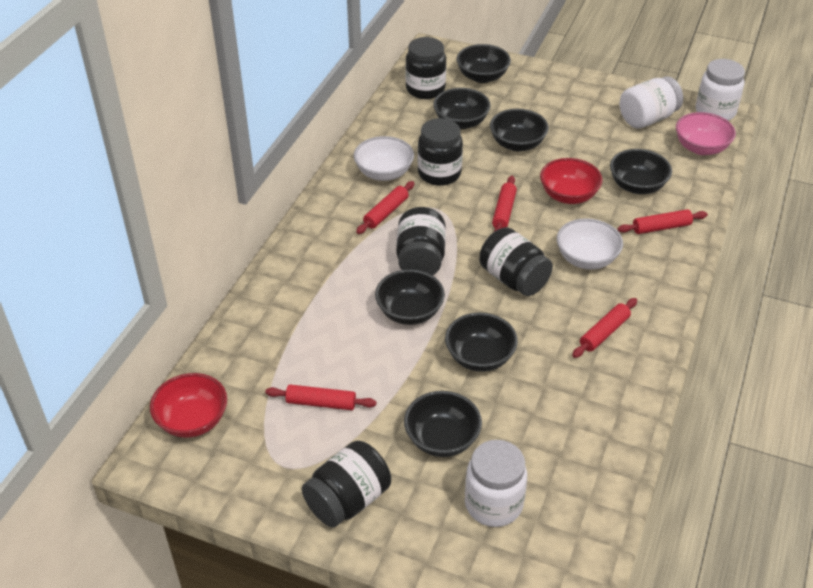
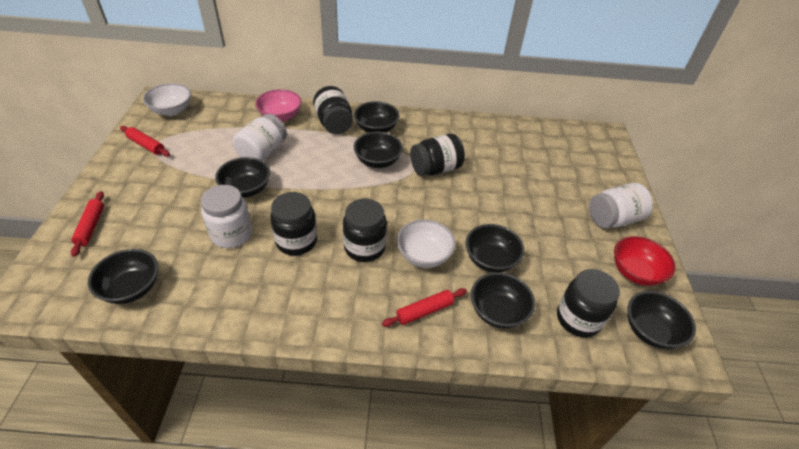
red bowl: [150,373,227,438] [540,158,603,204] = 2 -> [614,236,676,286] = 1
red rolling pin: [265,385,376,410] [356,181,415,234] [492,176,517,232] [572,298,637,358] [618,209,708,234] = 5 -> [71,191,104,257] [120,126,170,157] [382,288,467,327] = 3

